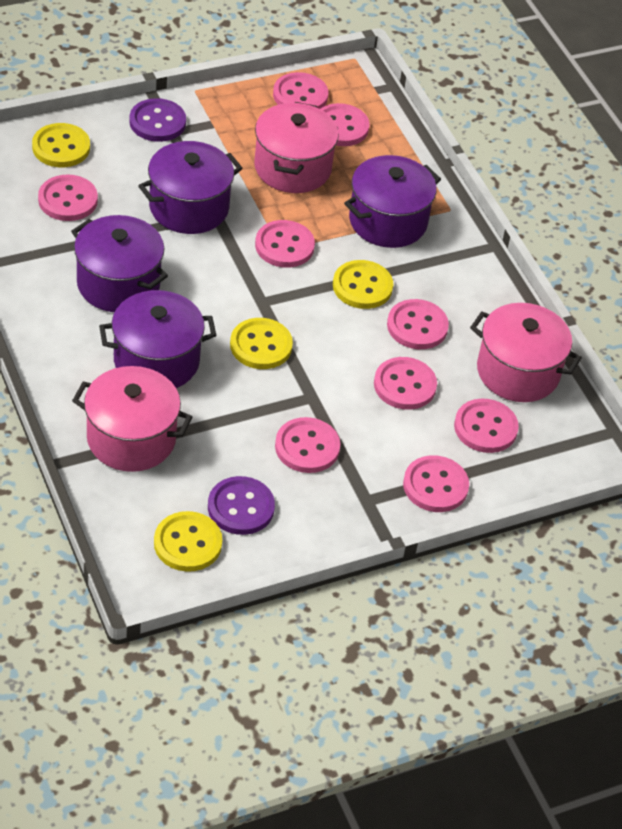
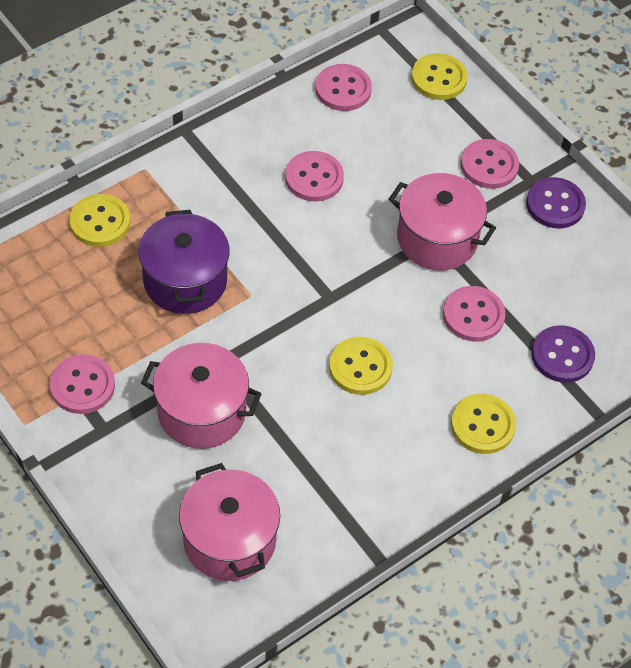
pink button: [38,174,98,221] [255,220,315,268] [273,72,328,109] [275,417,340,473] [321,103,369,146] [374,357,437,410] [387,299,449,349] [403,455,469,512] [454,399,519,453] = 9 -> [50,354,115,414] [285,151,344,202] [315,64,372,111] [443,286,506,342] [461,139,519,189] = 5
purple pot: [71,215,168,312] [99,290,216,388] [138,141,243,234] [344,155,441,248] = 4 -> [138,210,230,314] = 1

